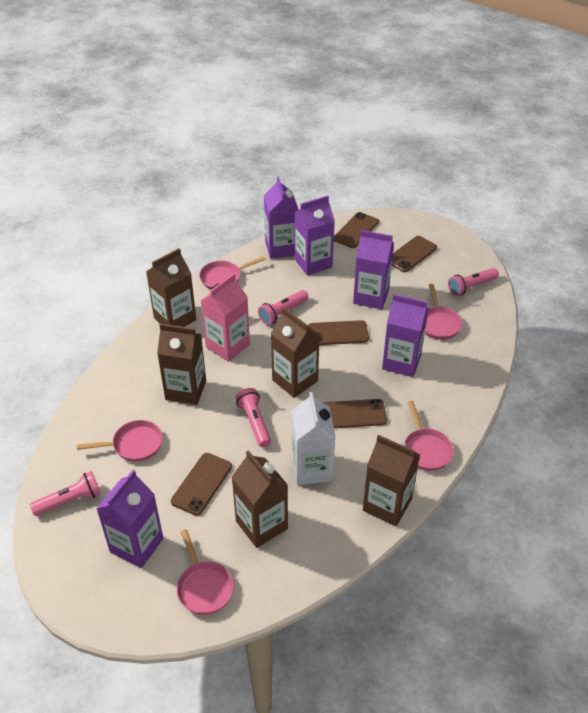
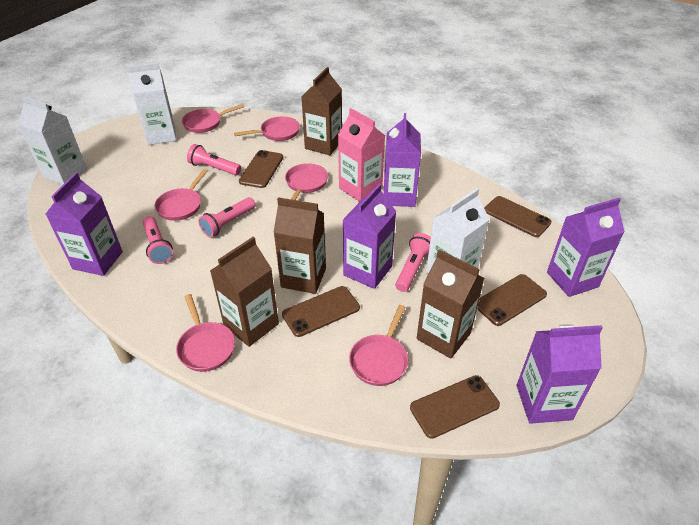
brown carton: [146,248,196,327] [157,324,206,405] [232,450,288,548] [271,308,320,398] [363,435,420,526] = 5 -> [210,237,279,347] [274,197,326,294] [302,67,342,155] [417,250,485,359] = 4
pink pan: [77,420,163,462] [177,529,234,615] [199,256,266,290] [404,401,454,471] [425,284,462,340] = 5 -> [155,169,208,221] [176,294,235,372] [182,104,244,133] [234,116,300,141] [285,163,328,200] [349,305,408,386] = 6
white carton: [292,392,335,485] = 1 -> [18,96,87,185] [127,63,176,145] [426,188,490,274] = 3

